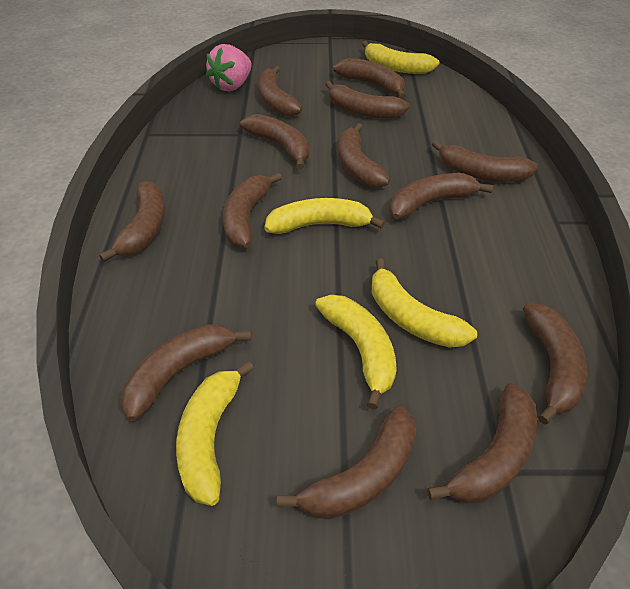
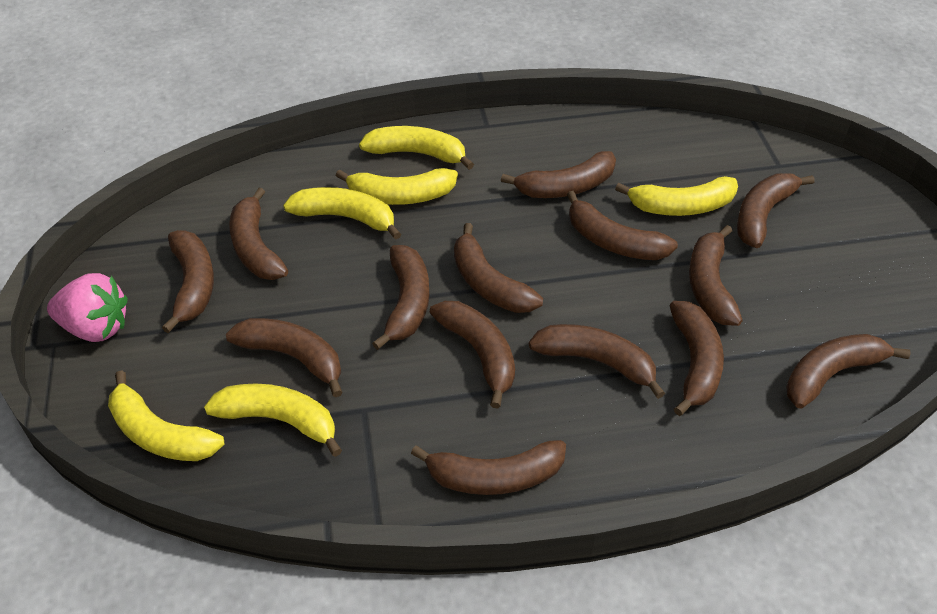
brown banana: [99,181,165,262] [120,324,251,421] [223,173,282,248] [240,114,309,170] [258,66,302,116] [277,406,416,520] [325,81,410,119] [333,58,406,99] [338,123,390,188] [389,173,493,219] [427,383,537,503] [432,140,538,182] [523,303,587,425] = 13 -> [162,230,214,333] [226,318,343,397] [229,188,288,280] [372,245,429,350] [411,440,566,495] [429,301,515,409] [454,223,543,313] [501,151,616,198] [529,324,665,399] [567,191,678,260] [670,301,724,416] [689,225,743,326] [737,173,815,248] [786,334,911,409] = 14
yellow banana: [176,361,254,506] [264,198,385,234] [315,295,397,410] [362,41,439,74] [372,259,477,348] = 5 -> [108,371,225,461] [204,383,342,457] [283,187,401,240] [336,168,458,205] [359,126,474,170] [615,176,738,216] = 6

